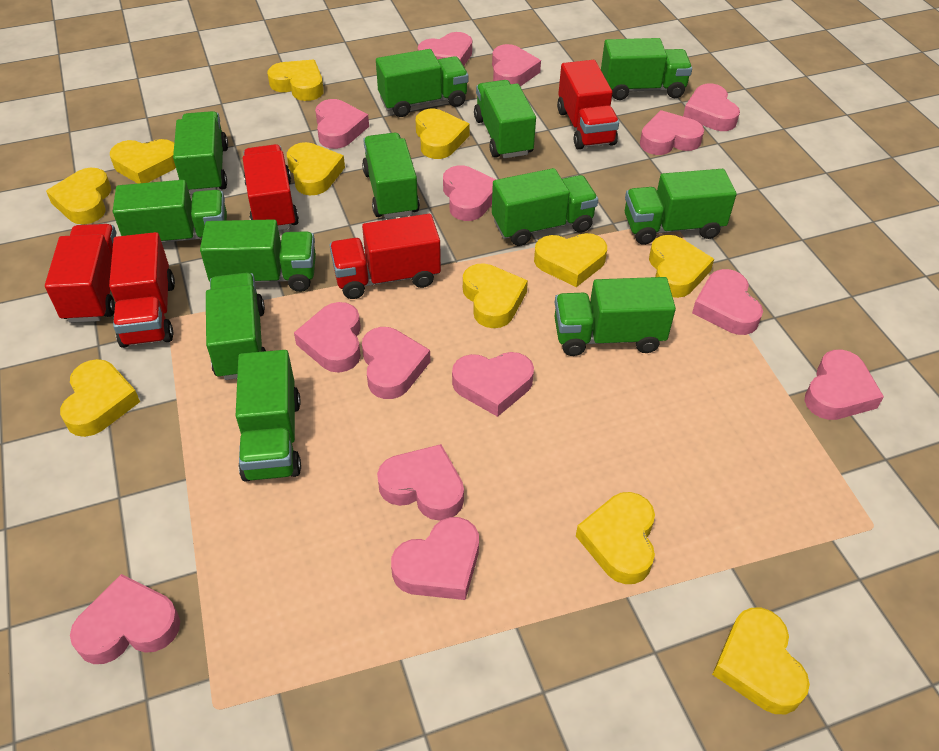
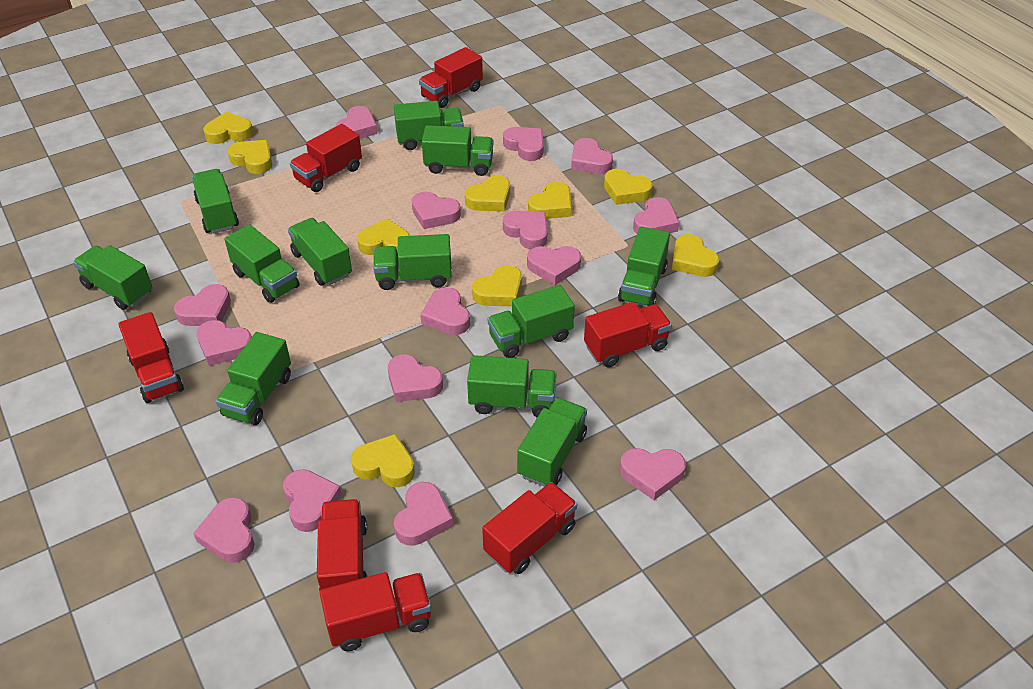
pink heart: [70,574,180,664] [294,302,361,372] [315,99,369,149] [362,327,430,399] [377,444,464,521] [391,517,479,600] [418,32,472,66] [443,165,496,221] [452,352,534,417] [492,44,541,86] [640,110,704,155] [683,84,740,131] [692,269,763,335] [804,350,884,420] = 14 -> [174,284,231,326] [193,497,255,563] [196,320,252,366] [283,469,342,532] [336,106,378,139] [388,354,443,402] [394,482,453,546] [412,191,461,229] [420,287,470,335] [503,127,544,161] [503,211,547,249] [527,246,581,285] [571,138,613,174] [620,448,686,500] [633,197,679,234] = 15
red truck: [45,224,116,323] [109,232,175,348] [243,144,299,230] [329,214,441,299] [557,60,619,150] = 5 -> [118,312,184,403] [290,124,362,192] [317,499,367,591] [320,572,431,651] [419,47,483,108] [482,482,577,574] [584,302,672,367] = 7
yellow heart: [46,168,111,224] [60,359,140,437] [110,139,176,183] [267,60,324,101] [287,142,345,195] [416,109,470,159] [463,263,528,328] [534,233,607,287] [576,492,655,584] [649,235,714,298] [712,608,810,714] = 11 -> [203,112,253,144] [228,140,272,174] [351,434,415,487] [357,218,410,255] [465,175,510,211] [472,265,522,306] [528,182,571,219] [604,169,653,205] [672,234,719,277] = 9

